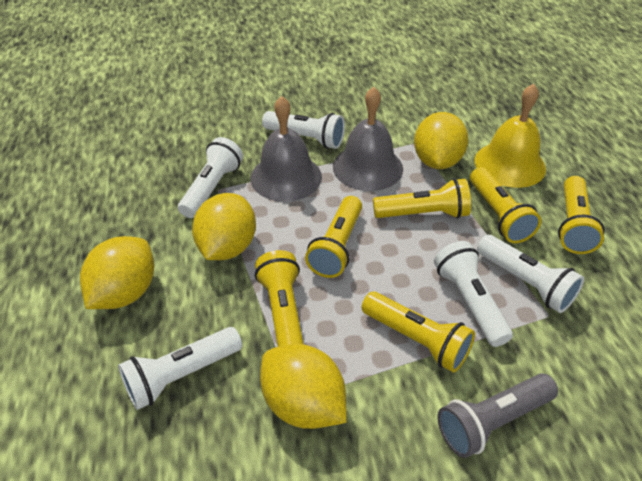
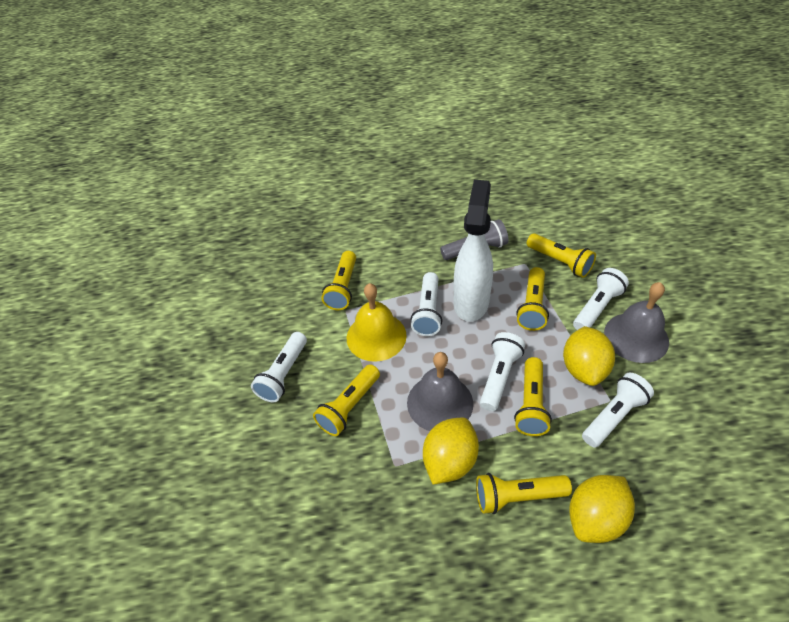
white spray bottle: none = 0 -> [453,180,493,322] = 1
yellow lemon: [80,236,154,309] [192,193,256,260] [260,344,347,429] [414,112,468,169] = 4 -> [423,418,479,485] [563,326,615,386] [569,475,635,543] = 3

